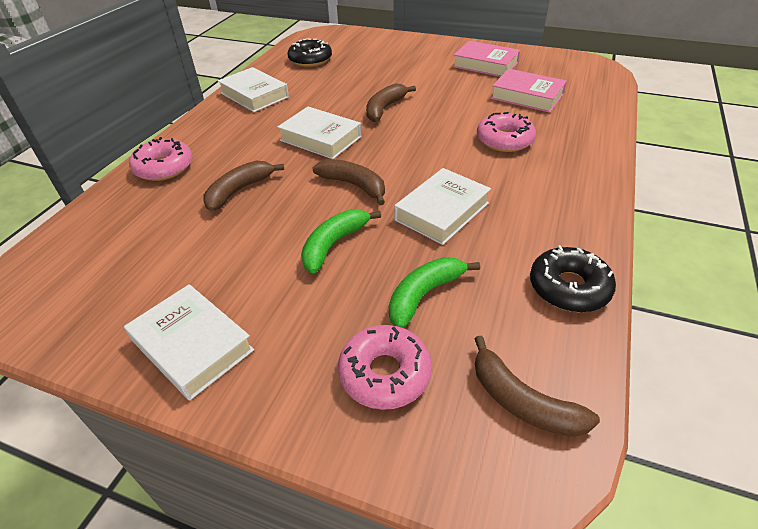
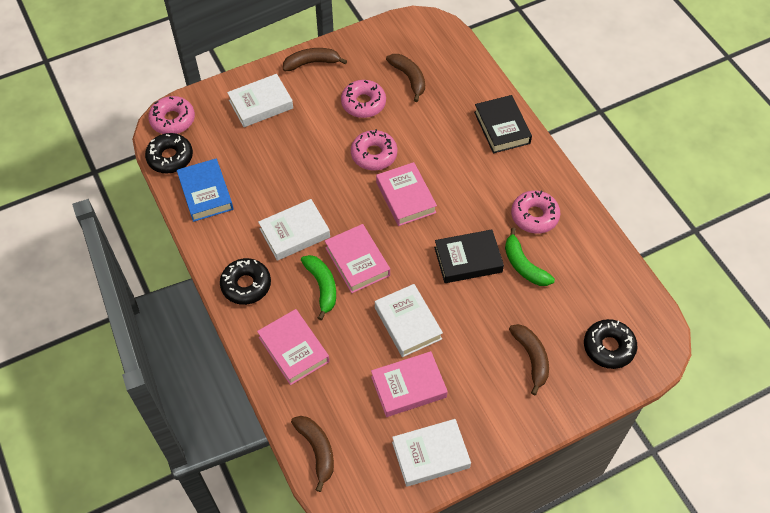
black book: none = 0 -> [434,230,504,283] [474,95,532,153] = 2
black donut: [288,38,332,67] [530,245,616,312] = 2 -> [145,133,193,174] [220,258,271,305] [584,319,637,369] = 3
blue book: none = 0 -> [177,159,233,222] = 1
pink book: [453,41,520,77] [491,69,567,113] = 2 -> [257,309,329,385] [325,224,390,293] [371,351,448,417] [376,162,437,226] = 4
pink donut: [129,137,193,181] [338,325,432,410] [477,112,536,152] = 3 -> [148,96,195,134] [341,80,386,118] [351,129,397,170] [511,190,560,234] = 4

